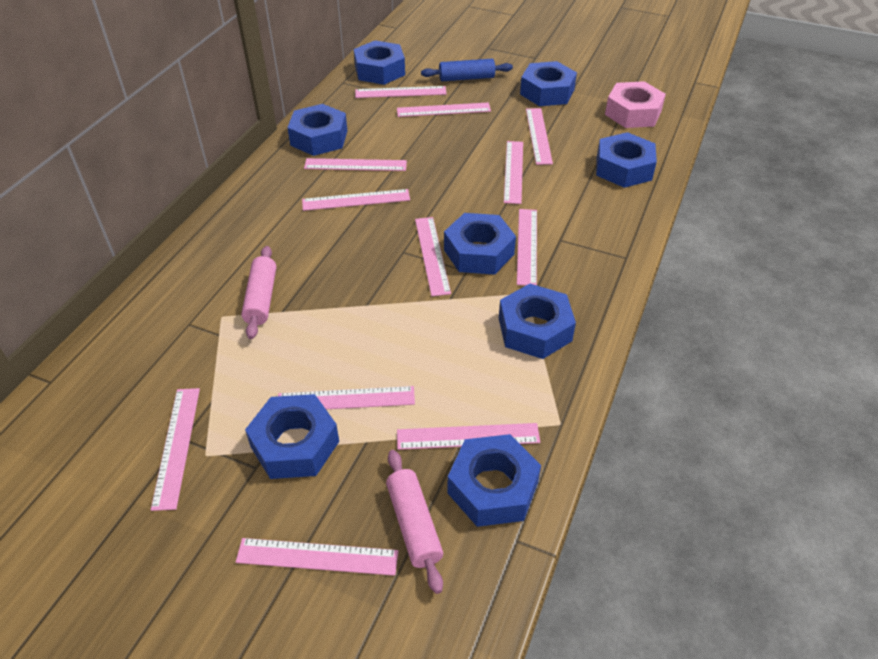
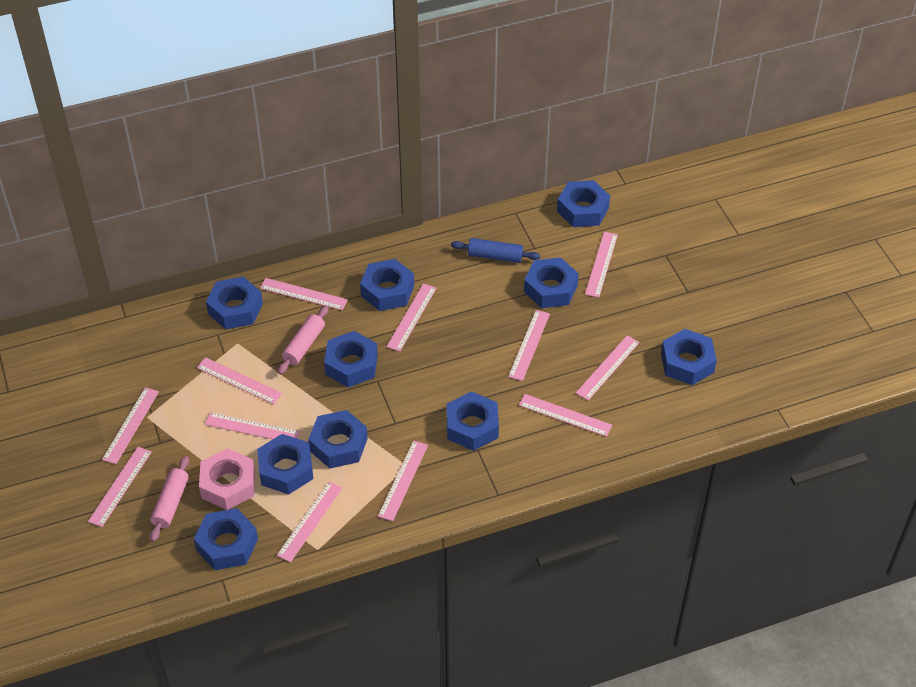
blue nut: [245,394,339,479] [287,104,347,156] [354,40,405,85] [444,213,516,275] [447,434,541,527] [499,284,576,359] [520,61,577,106] [596,132,657,188] = 8 -> [194,508,258,570] [206,277,263,329] [257,434,313,495] [308,410,368,468] [324,331,378,387] [360,259,414,311] [447,391,499,451] [524,257,579,308] [557,180,610,227] [661,329,717,385] = 10

